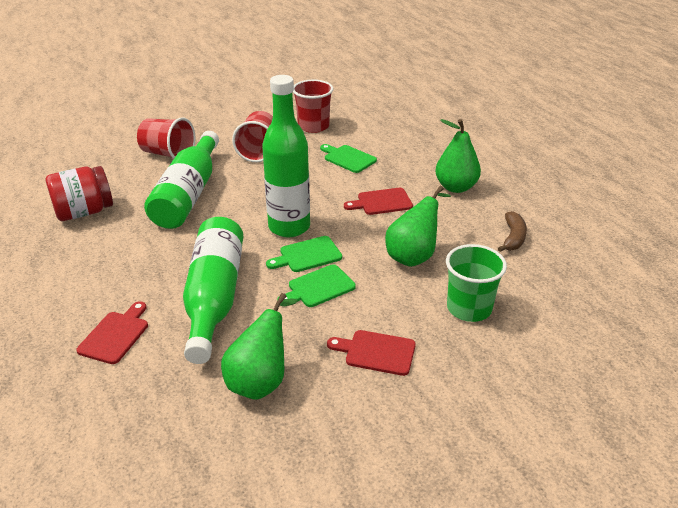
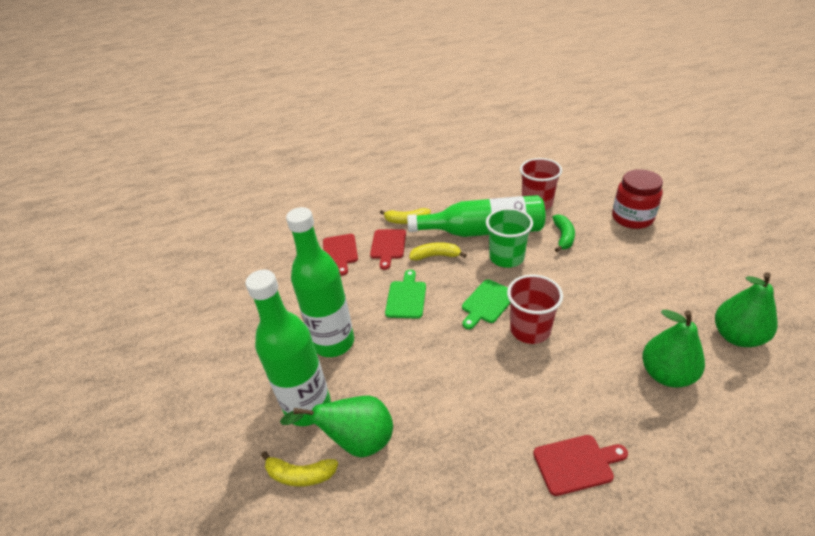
brown banana: [498,211,527,252] = 1 -> none = 0
green banana: none = 0 -> [552,214,575,252] = 1
green cutting board: [266,236,342,272] [277,264,356,307] [320,144,377,173] = 3 -> [385,270,426,319] [462,279,510,329] = 2
red cup: [137,117,196,159] [232,111,273,162] [293,80,333,133] = 3 -> [507,275,563,344] [520,158,562,210] = 2
yellow banana: none = 0 -> [261,451,338,487] [380,208,431,224] [409,242,467,261] = 3

